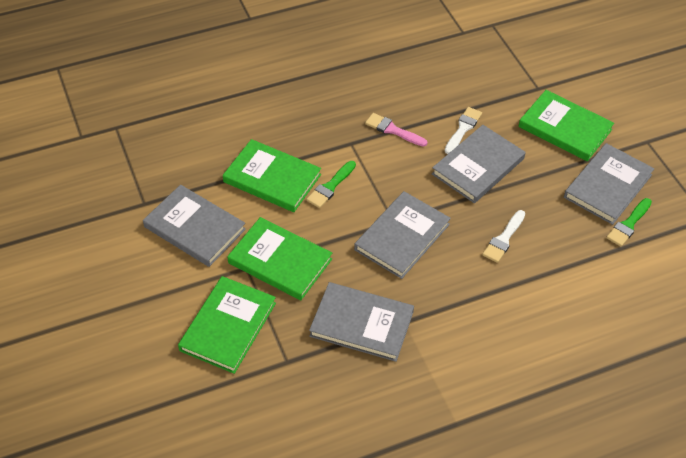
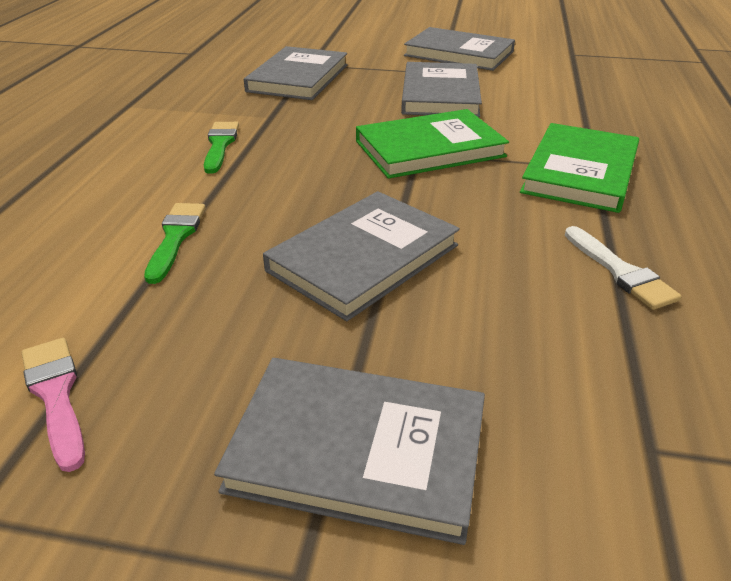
green book: [178,276,276,374] [223,139,321,212] [227,217,332,300] [518,90,614,161] = 4 -> [356,109,509,179] [520,123,639,213] = 2
white brush: [445,107,482,154] [482,210,525,263] = 2 -> [565,226,682,310] = 1

